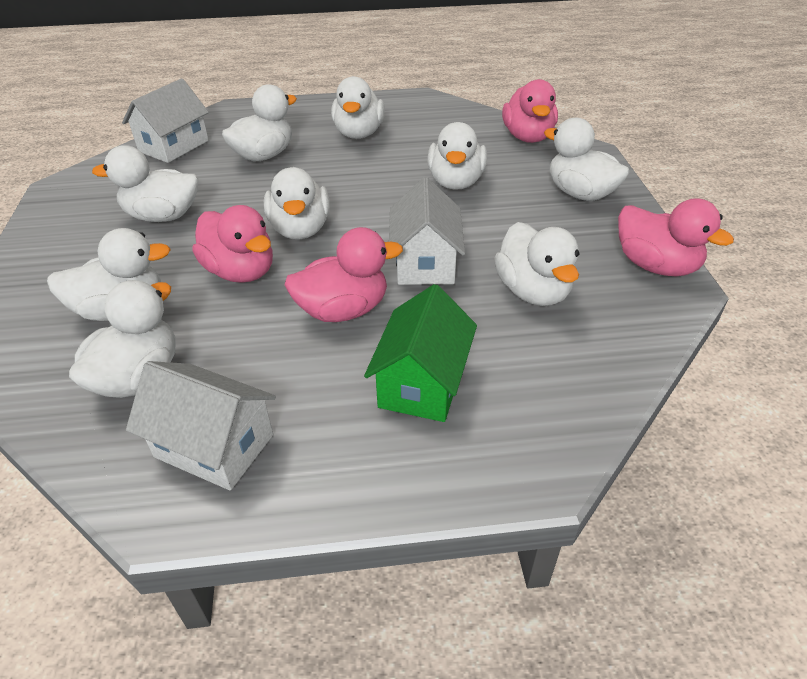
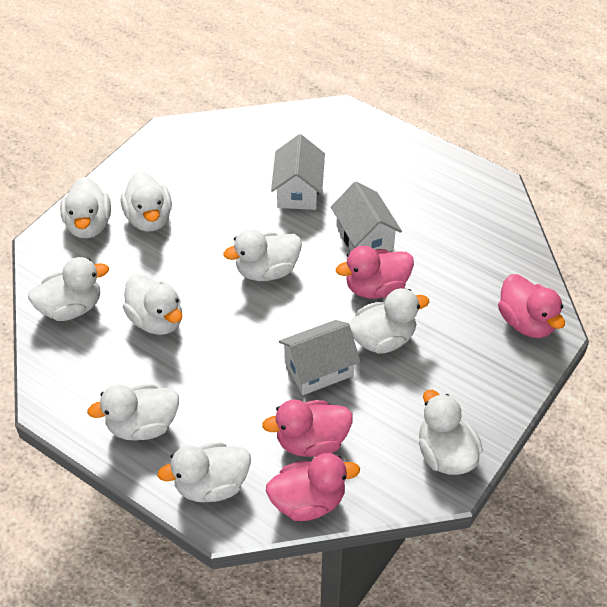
green house: [364,284,477,422] = 1 -> none = 0

